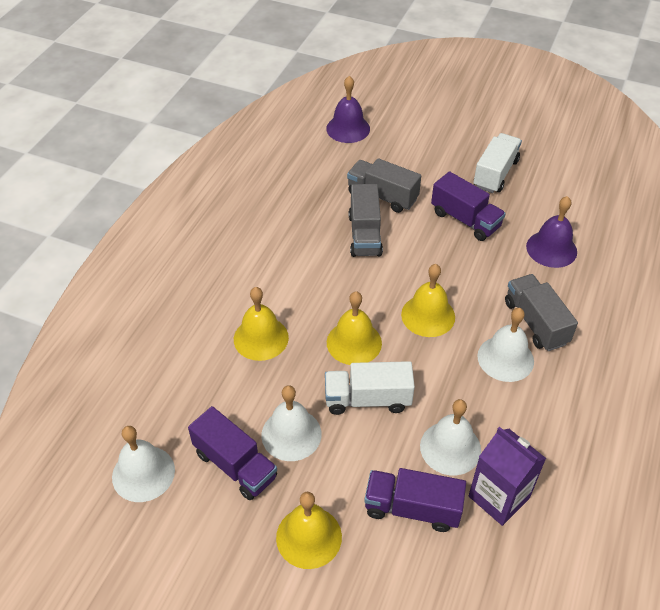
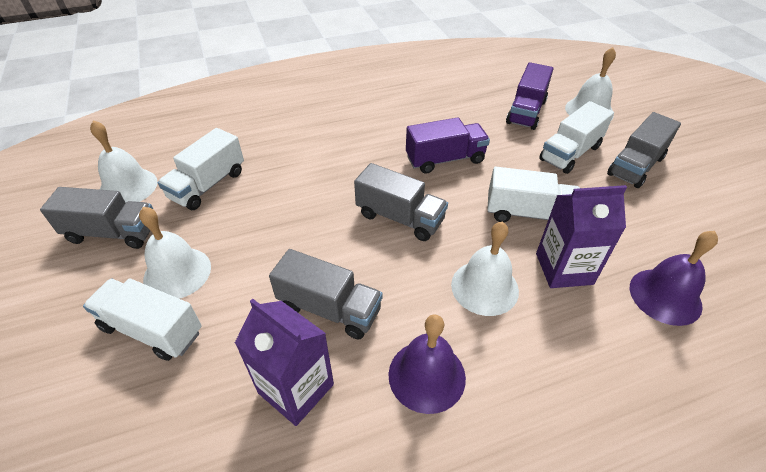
grey truck: [347,158,421,213] [349,184,383,257] [505,274,578,351] = 3 -> [40,187,153,249] [269,249,383,339] [354,163,448,241] [607,112,681,188] = 4
purple carton: [469,427,546,526] = 1 -> [235,299,334,426] [536,185,627,288] = 2
purple truck: [188,406,277,500] [364,468,466,532] [431,171,506,241] = 3 -> [406,117,490,174] [506,62,554,130] = 2
white truck: [325,361,415,415] [474,133,522,193] = 2 -> [83,278,202,361] [158,128,244,210] [487,167,580,222] [539,101,614,174] = 4
yellow bell: [234,287,289,361] [276,492,342,569] [327,291,382,365] [401,264,455,337] = 4 -> none = 0

